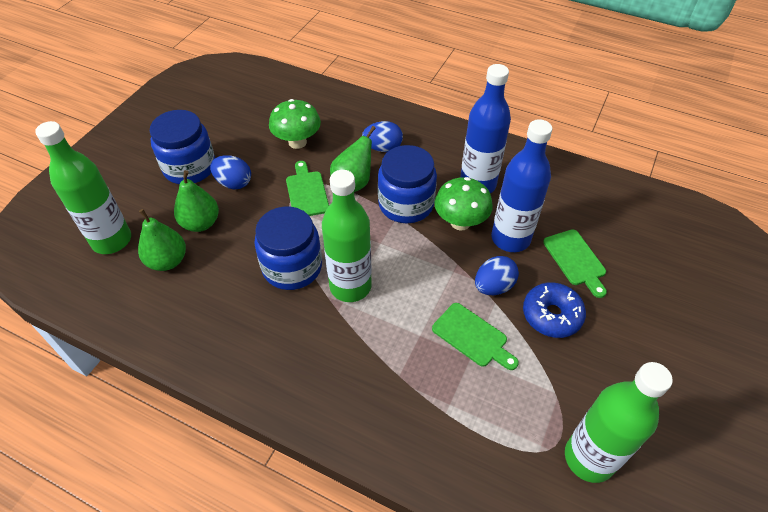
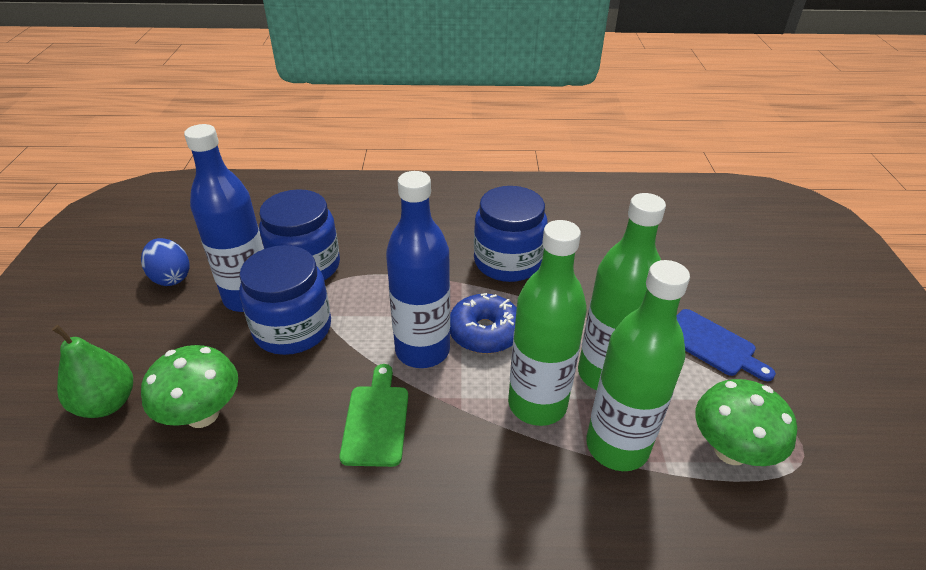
blue cutting board: none = 0 -> [676,309,776,381] = 1
blue egg: [210,155,251,189] [362,121,403,152] [475,256,519,295] = 3 -> [141,238,190,286] = 1
green cutting board: [286,161,329,216] [432,303,519,370] [543,229,607,298] = 3 -> [339,364,408,467] = 1
green pear: [138,209,186,271] [174,170,219,232] [330,126,376,192] = 3 -> [52,325,133,418] = 1

